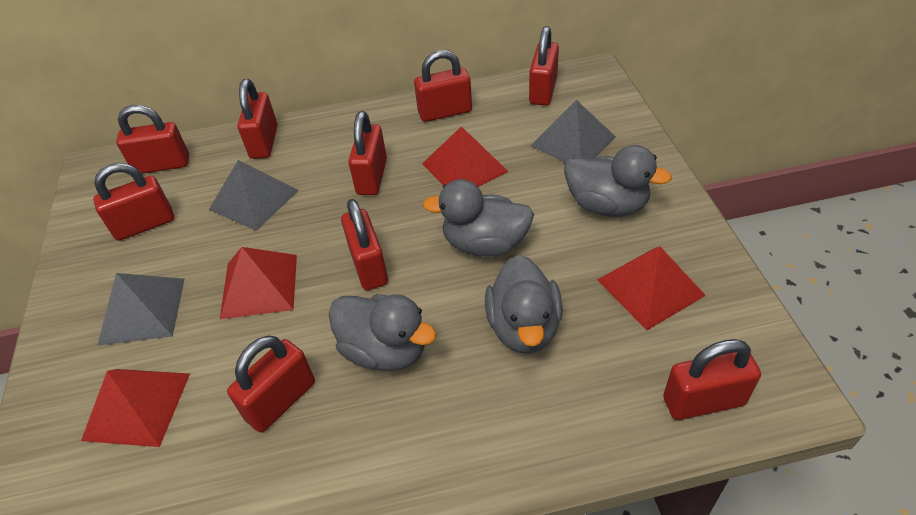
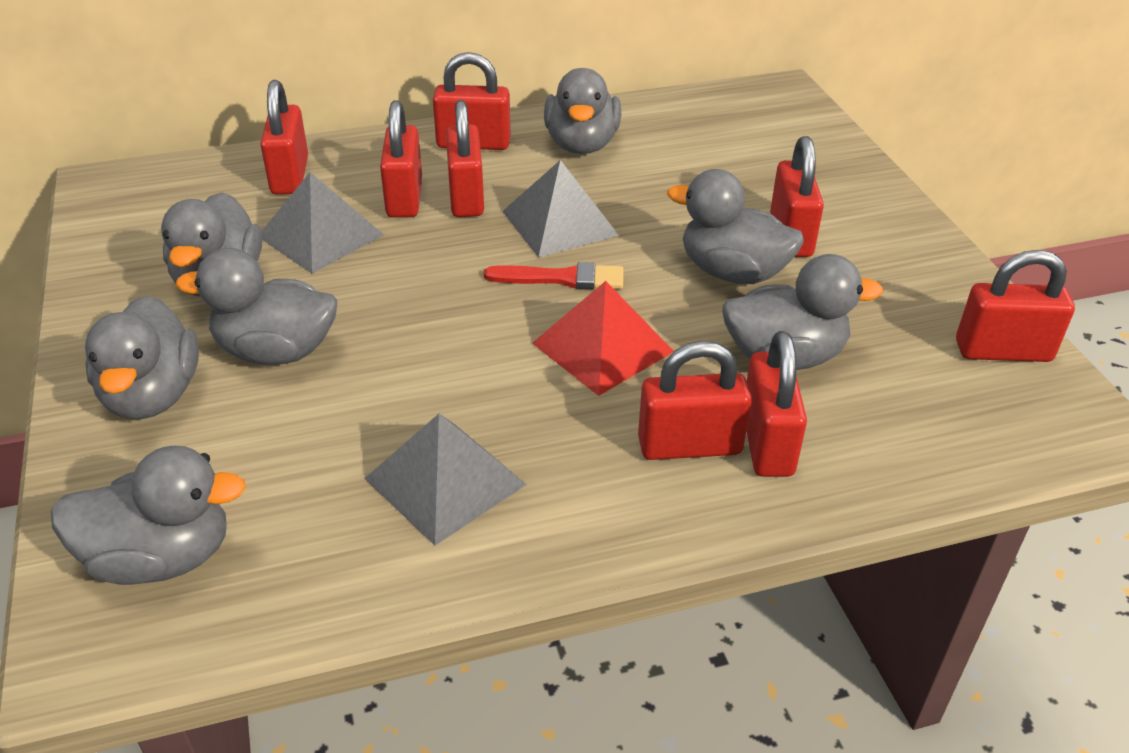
grey duck: [329,294,436,371] [423,179,534,257] [485,255,563,354] [564,145,672,217] = 4 -> [51,446,246,585] [85,295,199,419] [161,192,262,297] [176,248,337,365] [544,68,621,154] [667,169,804,284] [722,254,883,370] = 7
red brush: none = 0 -> [484,262,624,289] = 1
red padlock: [93,163,174,241] [116,105,189,174] [227,336,315,432] [238,79,278,159] [341,199,388,290] [348,111,387,195] [414,50,472,122] [529,26,559,106] [663,339,761,420] = 9 -> [260,80,308,195] [380,100,422,218] [433,52,511,150] [446,100,484,217] [638,341,752,460] [747,331,807,477] [770,136,824,257] [956,250,1075,362] = 8
red pyramid: [81,369,190,447] [220,247,297,319] [422,126,509,187] [597,246,706,330] = 4 -> [532,281,674,396] = 1

